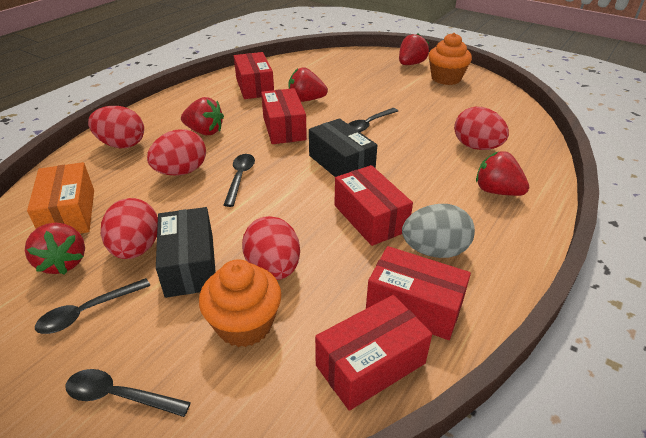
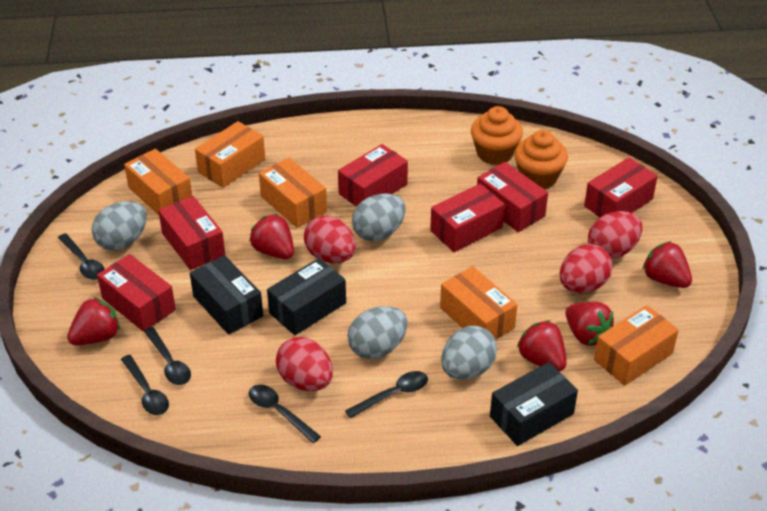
black box: [156,207,216,298] [309,118,377,177] = 2 -> [190,255,263,335] [267,258,346,335] [490,362,578,446] = 3
black spoon: [35,278,150,334] [66,369,191,417] [224,154,255,207] [349,108,398,132] = 4 -> [58,233,105,280] [121,355,169,415] [144,327,191,385] [249,384,321,443] [345,371,428,419] = 5
grey egg: [402,204,475,258] = 1 -> [92,201,147,251] [347,306,408,359] [352,193,406,241] [441,326,497,380] = 4
orange box: [27,162,94,234] = 1 -> [124,149,192,215] [195,121,265,188] [259,158,327,228] [440,266,518,340] [594,305,679,386] = 5
red box: [234,52,274,99] [261,88,307,144] [315,295,432,411] [334,165,413,246] [366,246,471,340] = 5 -> [97,254,176,332] [158,196,225,270] [338,144,408,207] [430,183,505,252] [477,162,548,232] [584,157,658,217] = 6
red egg: [88,106,144,148] [101,198,158,259] [147,129,206,176] [242,216,300,280] [454,107,509,150] = 5 -> [276,337,333,391] [304,215,356,264] [560,244,613,293] [588,211,643,259] = 4

